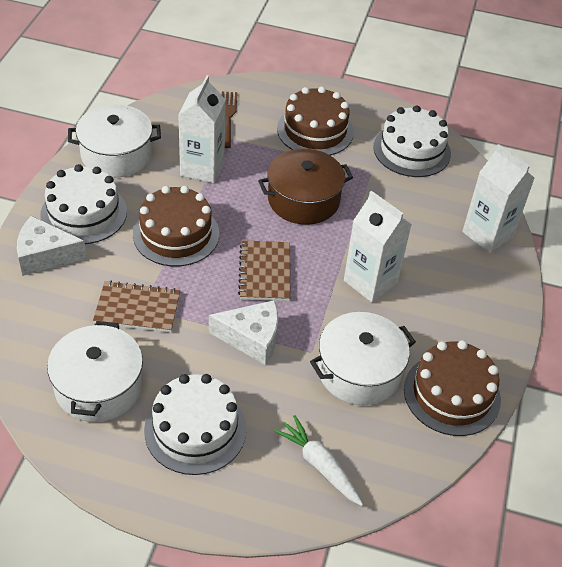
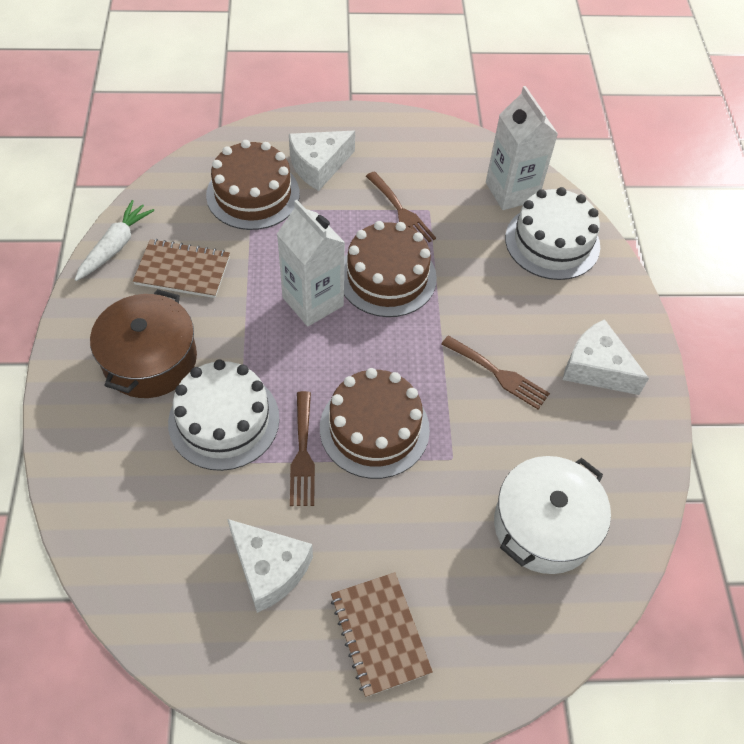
brown fork: [222,92,238,148] = 1 -> [290,391,315,506] [366,171,436,242] [441,336,550,410] = 3
white cake: [40,164,127,244] [144,374,246,475] [373,105,451,177] = 3 -> [168,359,280,471] [505,187,600,280] = 2
white carton: [178,75,226,183] [344,191,412,303] [462,144,535,253] = 3 -> [277,200,345,326] [486,86,558,210] = 2
white cheese: [17,216,87,276] [209,300,278,365] = 2 -> [227,519,313,613] [289,131,355,191] [563,319,649,395] = 3
white pot: [47,321,143,422] [68,104,161,177] [310,312,416,405] = 3 -> [494,456,611,574] = 1

